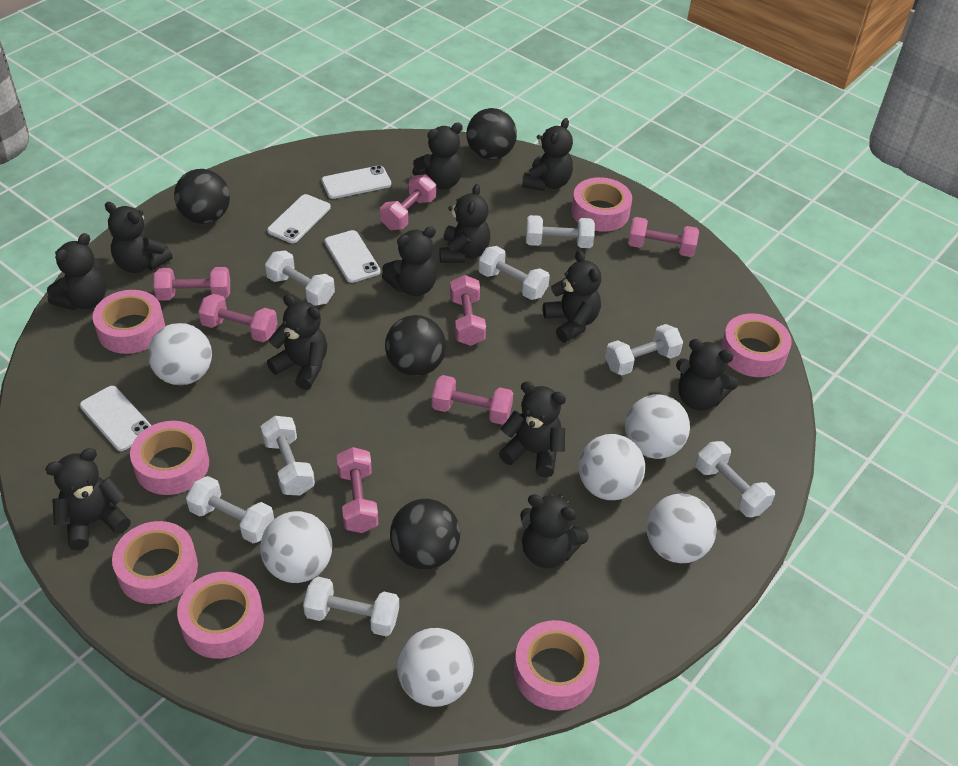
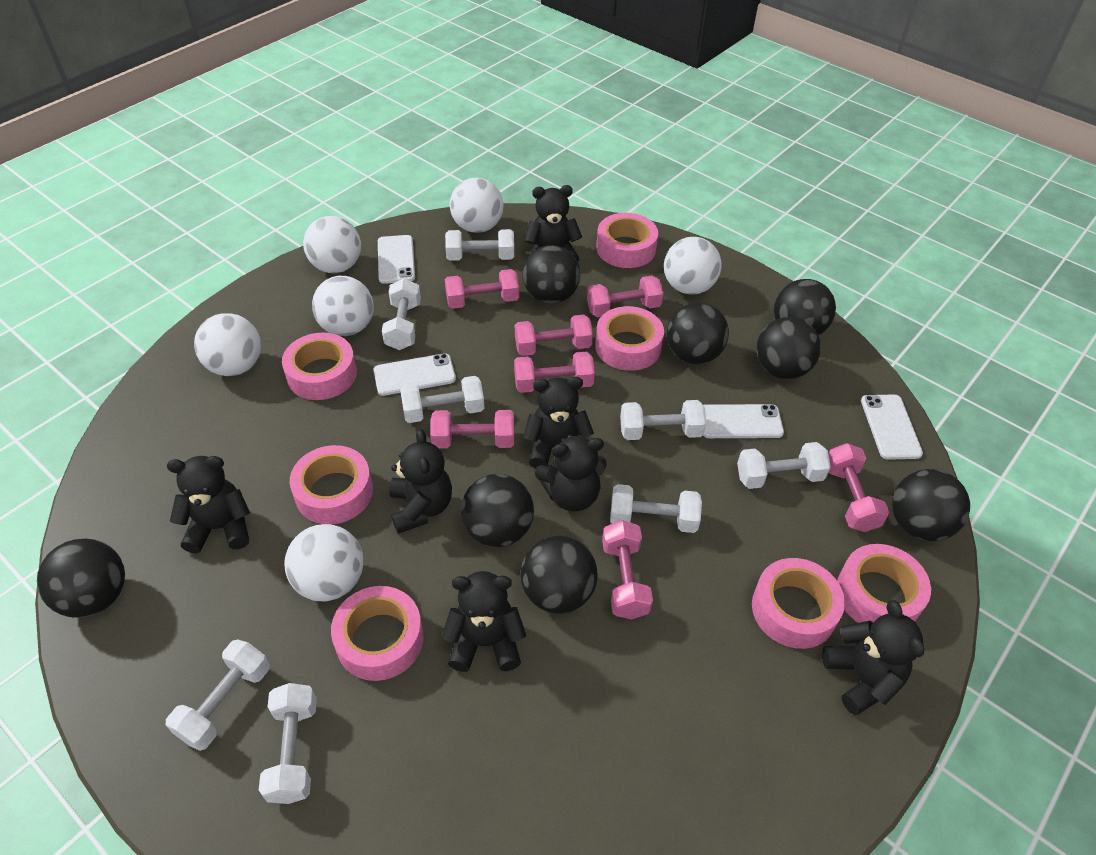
black ball: [174,169,230,224] [385,315,446,376] [390,499,460,569] [466,108,517,160] = 4 -> [37,539,125,618] [461,474,534,547] [521,536,598,614] [522,245,580,304] [667,303,729,364] [756,317,821,379] [774,279,836,335] [892,469,970,541] = 8
black teddy bear: [45,448,131,550] [47,233,106,310] [105,202,173,273] [267,294,327,390] [382,226,438,296] [412,123,464,189] [439,184,490,263] [499,381,566,477] [520,494,589,568] [522,118,573,191] [543,250,601,342] [676,339,738,411] = 12 -> [167,456,250,553] [389,429,452,534] [442,571,526,672] [523,377,594,469] [525,185,582,262] [535,435,607,511] [822,600,925,715] = 7

